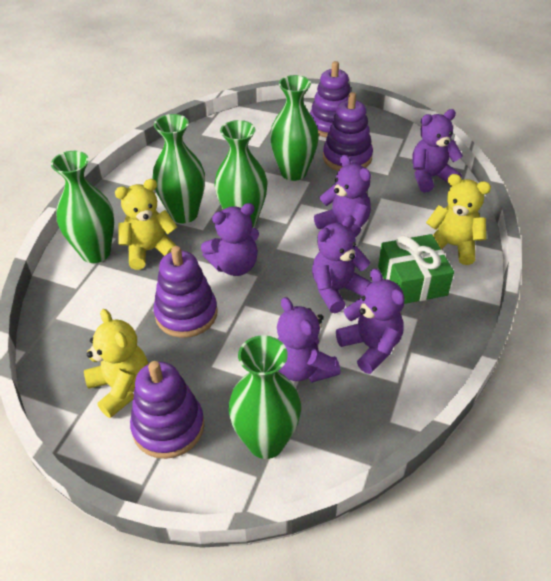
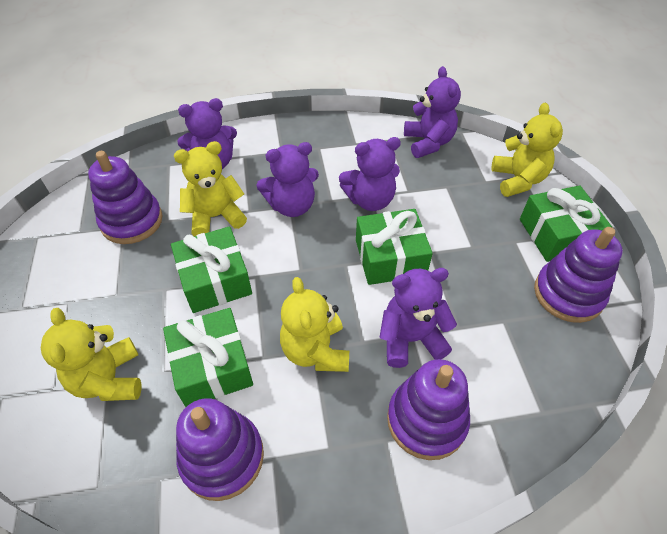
green gift: [378,234,454,304] = 1 -> [163,308,253,407] [171,226,252,313] [356,209,433,285] [520,186,612,262] = 4
green vase: [51,151,114,263] [153,114,205,223] [214,120,268,228] [229,335,301,459] [270,75,319,181] = 5 -> none = 0
purple teddy bear: [201,203,259,276] [277,297,340,383] [312,215,372,313] [314,155,371,237] [336,268,405,374] [412,109,463,192] = 6 -> [177,98,237,169] [257,142,319,217] [339,137,401,211] [380,268,457,368] [404,66,461,158] = 5
yellow teddy bear: [84,309,148,418] [115,179,177,270] [426,174,491,265] = 3 -> [41,308,141,401] [174,141,247,236] [280,277,349,372] [491,103,563,197] = 4

